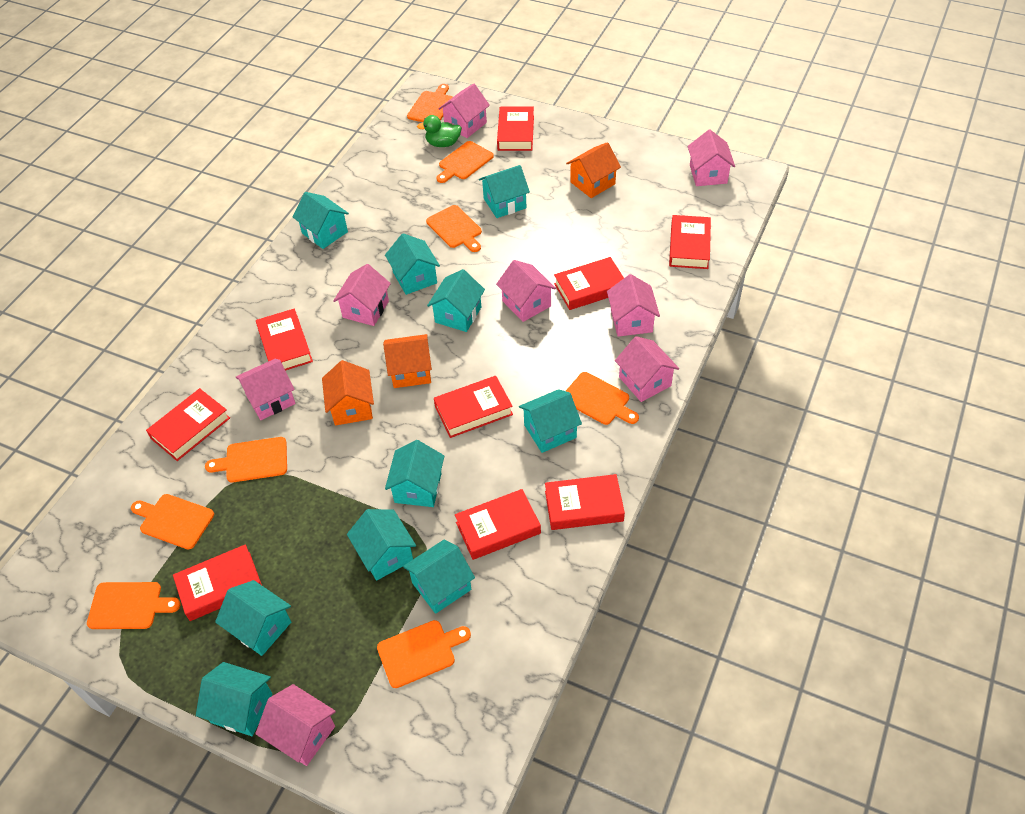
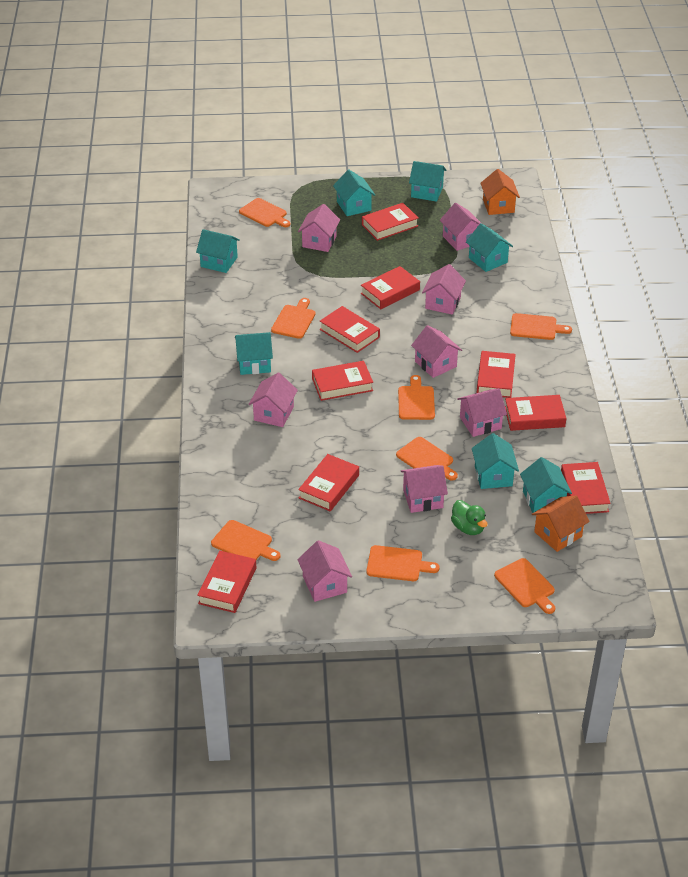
orange house: [322,360,374,426] [383,334,432,388] [566,142,621,198] = 3 -> [480,169,520,215] [532,496,590,552] = 2
turquoise house: [196,662,273,736] [215,580,291,656] [293,192,349,249] [347,509,416,581] [385,233,440,295] [385,440,444,507] [403,539,475,614] [427,269,485,332] [479,165,530,218] [519,389,582,453] = 10 -> [196,229,240,273] [235,332,273,375] [333,170,375,216] [409,161,446,202] [466,223,513,272] [472,433,519,489] [520,457,572,513] = 7

